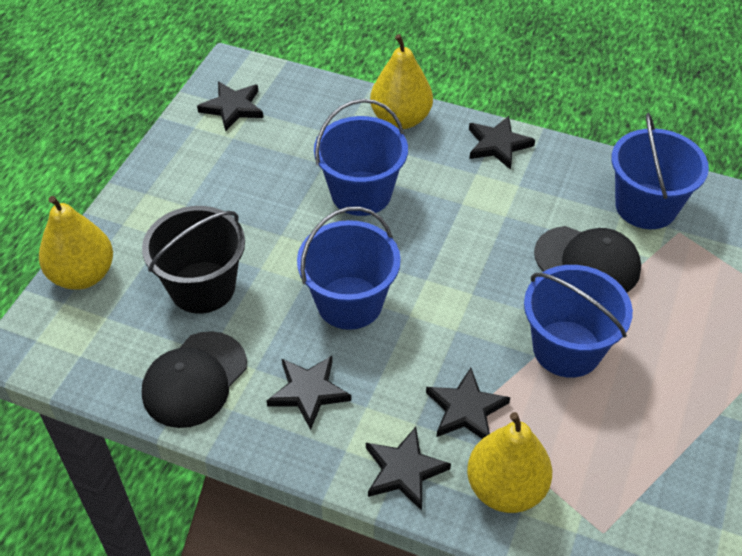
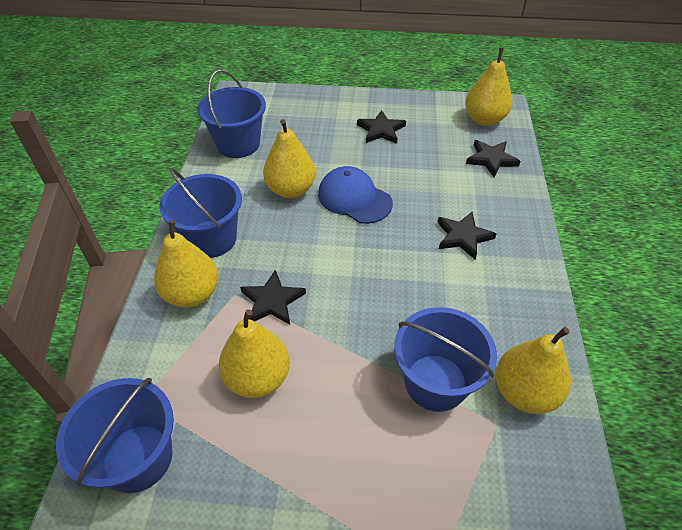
black bucket: [142,206,245,313] = 1 -> none = 0
black cap: [142,331,247,428] [534,226,641,292] = 2 -> none = 0
black star: [197,81,263,131] [267,356,351,430] [366,427,451,511] [426,368,510,439] [469,116,535,170] = 5 -> [240,270,306,325] [357,110,406,144] [437,212,496,260] [466,140,521,177] = 4
blue cap: none = 0 -> [318,166,393,224] = 1
yellow pear: [39,196,113,290] [370,34,433,129] [467,412,552,513] = 3 -> [154,220,218,308] [219,309,290,398] [263,119,316,198] [465,48,512,126] [496,327,571,414] = 5

